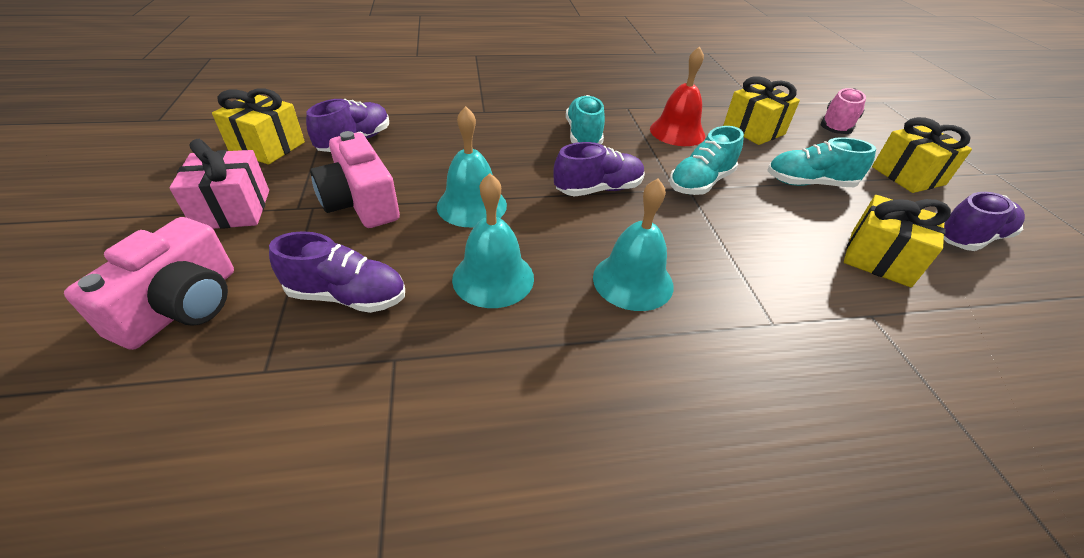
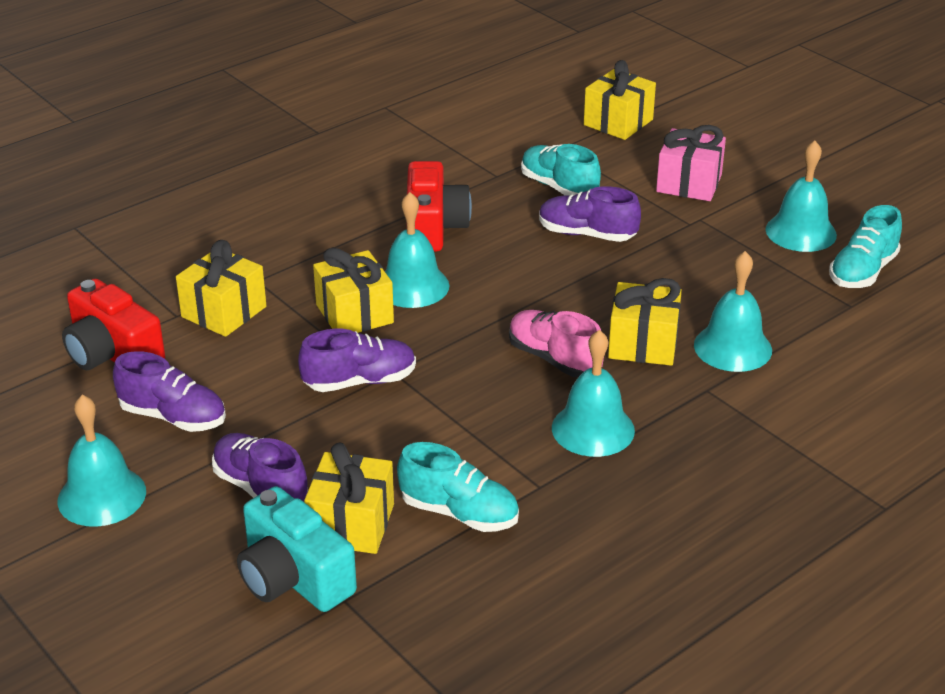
pink camera: [64,217,234,350] [310,131,400,228] = 2 -> none = 0
red bell: [650,46,705,146] = 1 -> none = 0
red camera: none = 0 -> [62,279,165,370] [406,161,472,252] = 2
turquoise bell: [437,106,507,227] [452,173,534,308] [593,178,673,311] = 3 -> [57,395,146,527] [385,192,449,308] [552,330,635,457] [694,251,772,372] [766,140,837,252] = 5
turquoise camera: none = 0 -> [237,486,357,612] = 1
yellow gift: [212,89,305,165] [723,76,800,145] [844,195,951,287] [872,117,972,193] = 4 -> [176,240,267,337] [304,442,394,554] [313,247,394,333] [584,60,656,140] [608,278,682,366] = 5

